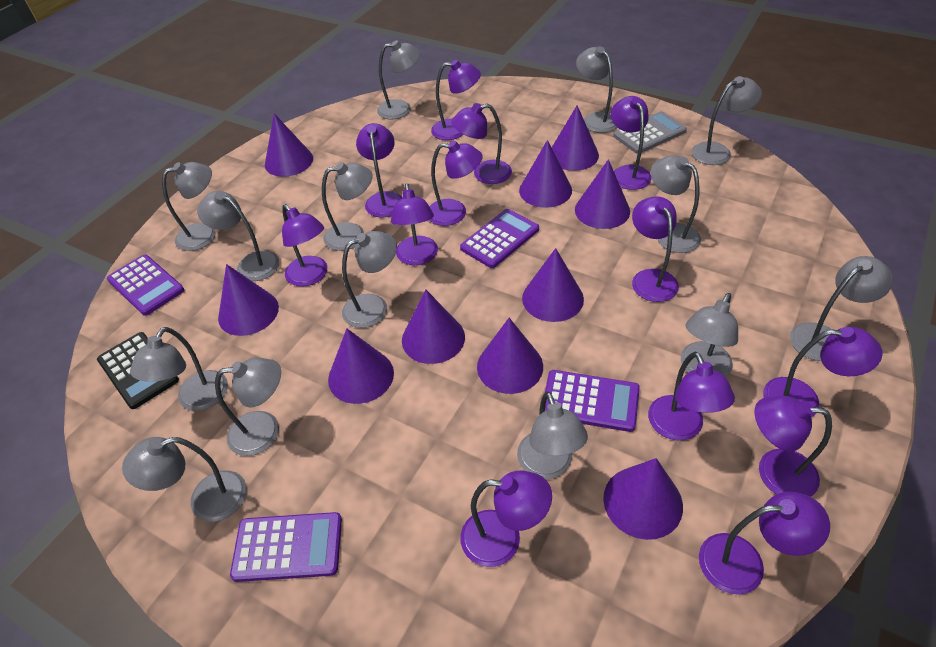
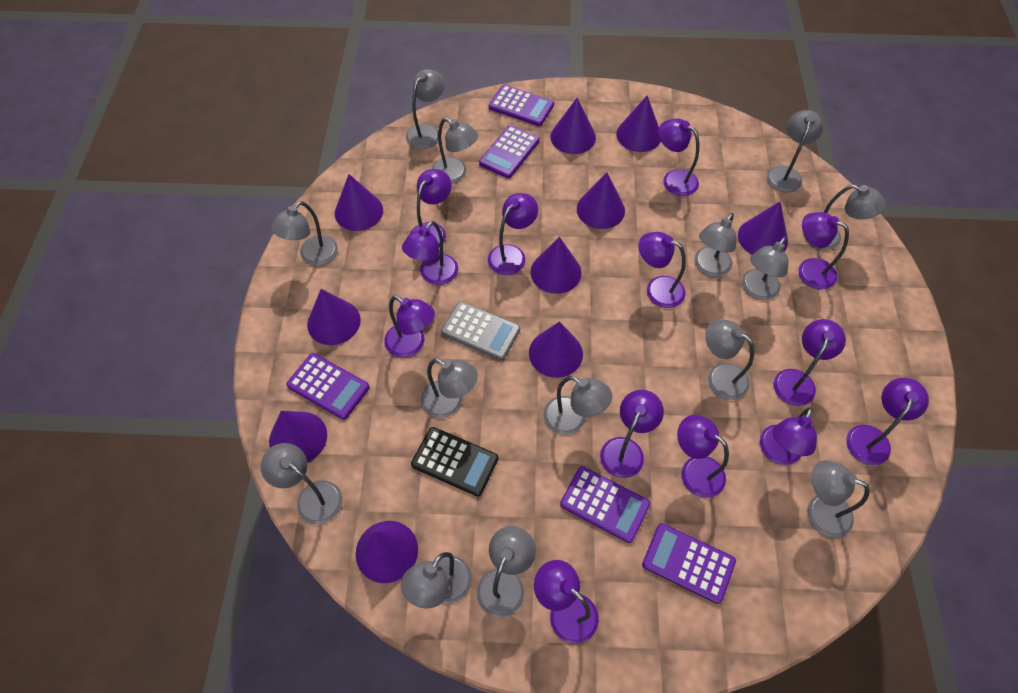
purple calculator: [107,255,184,316] [230,512,342,582] [460,209,539,268] [545,370,640,432] = 4 -> [286,353,370,420] [479,125,539,178] [489,85,554,126] [560,466,651,543] [642,523,736,604] = 5

